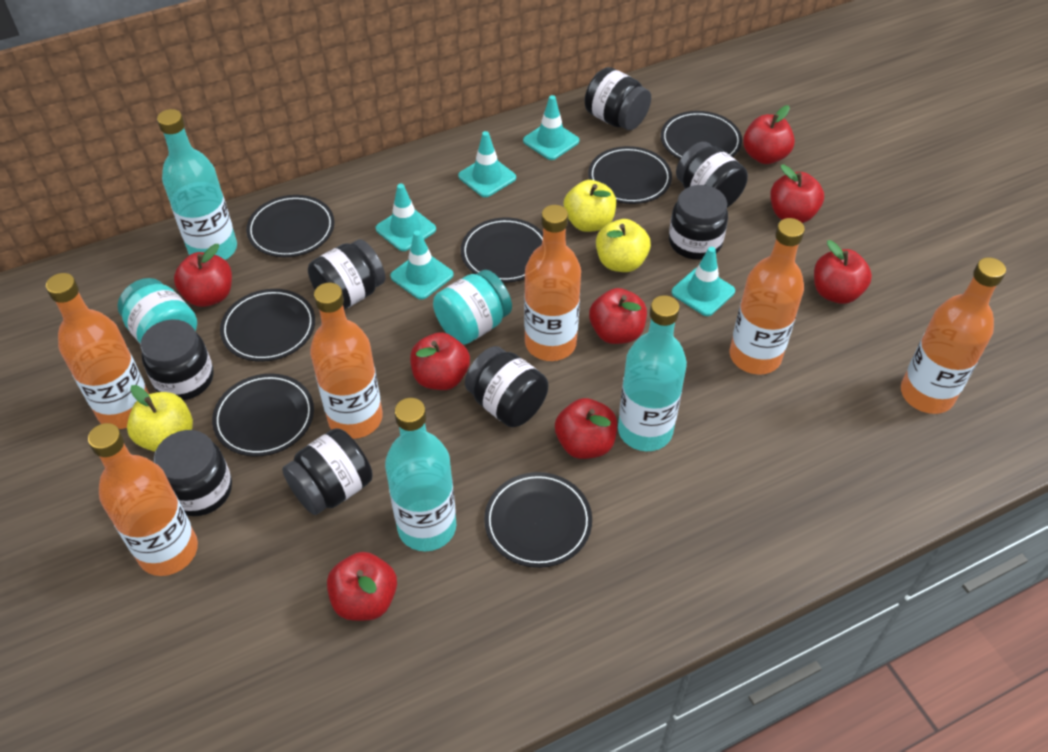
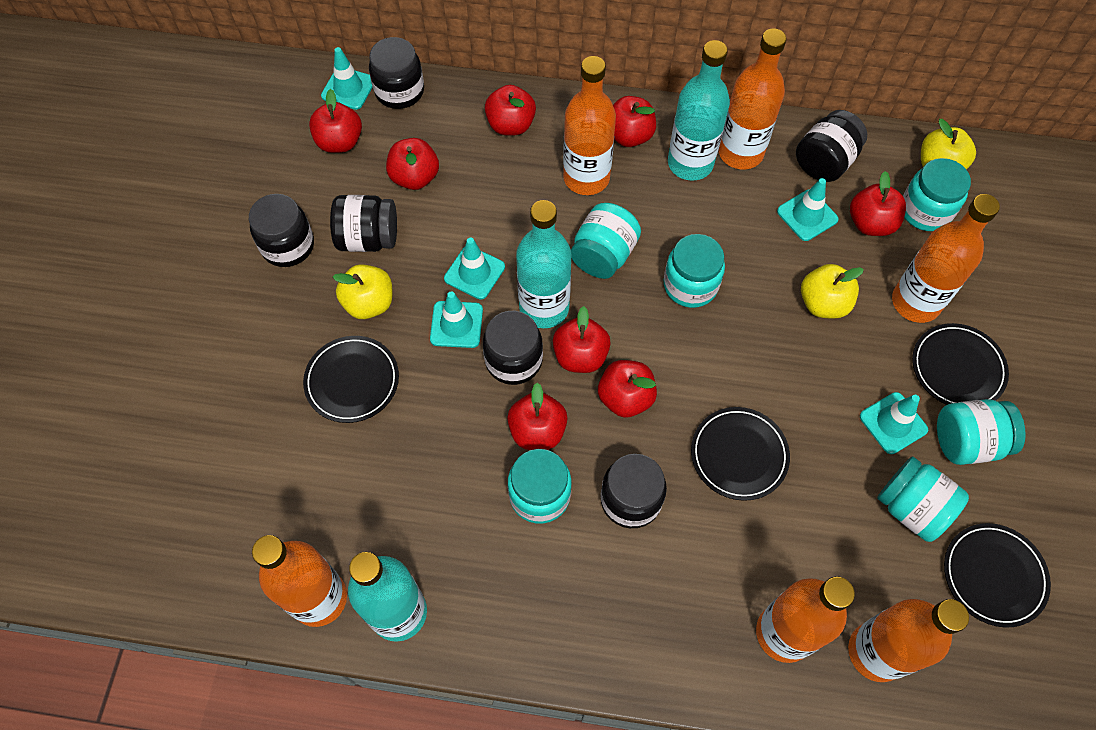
black jar: [140,319,214,400] [154,430,232,516] [282,428,373,515] [308,239,386,310] [465,346,548,427] [584,67,651,130] [669,185,728,260] [676,142,748,208] = 8 -> [249,194,314,267] [330,195,397,252] [369,37,424,109] [483,311,543,385] [601,454,667,528] [796,110,867,182] = 6
black plate: [212,374,314,456] [220,289,315,362] [246,195,335,257] [461,218,543,283] [484,472,592,568] [588,146,672,204] [661,111,742,159] = 7 -> [303,336,399,423] [691,407,790,501] [912,323,1009,405] [944,523,1051,628] = 4
turquoise jar: [118,278,197,343] [433,270,512,345] = 2 -> [508,449,572,524] [571,203,641,279] [664,234,725,308] [877,456,969,542] [903,158,971,231] [937,399,1026,465] = 6

